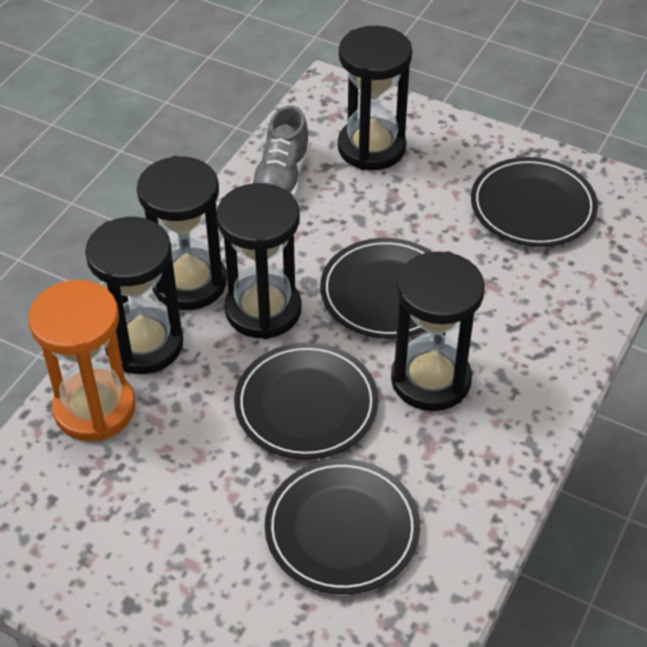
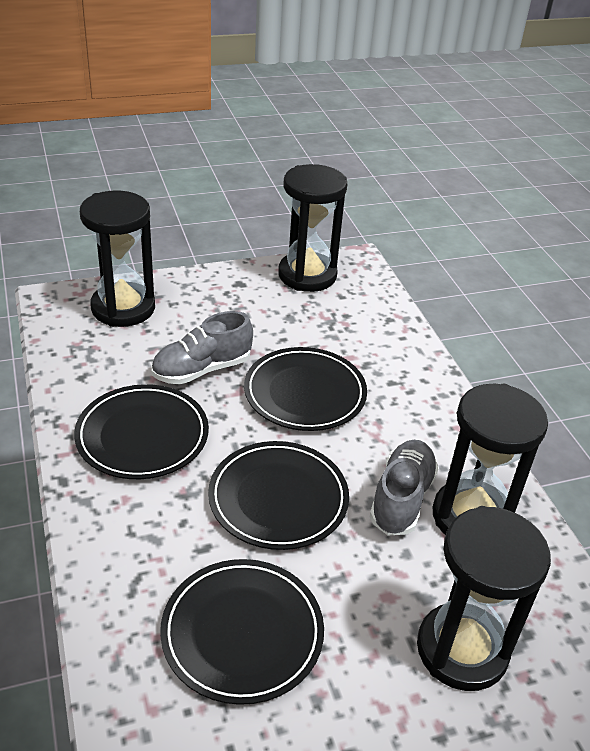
black hourglass: [85,217,183,374] [137,156,227,310] [216,183,302,339] [338,26,412,170] [391,251,485,411] = 5 -> [80,191,155,327] [278,164,347,292] [417,506,551,691] [433,384,548,535] = 4
grey shoe: [250,106,310,199] = 1 -> [151,311,253,384] [370,440,439,535] = 2
orange hourglass: [28,280,135,441] = 1 -> none = 0

